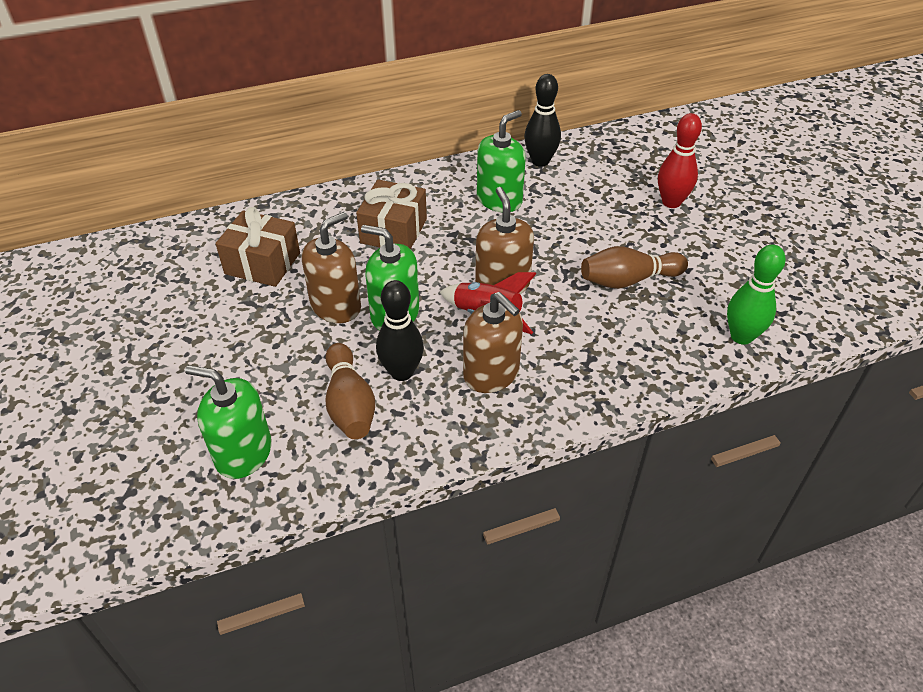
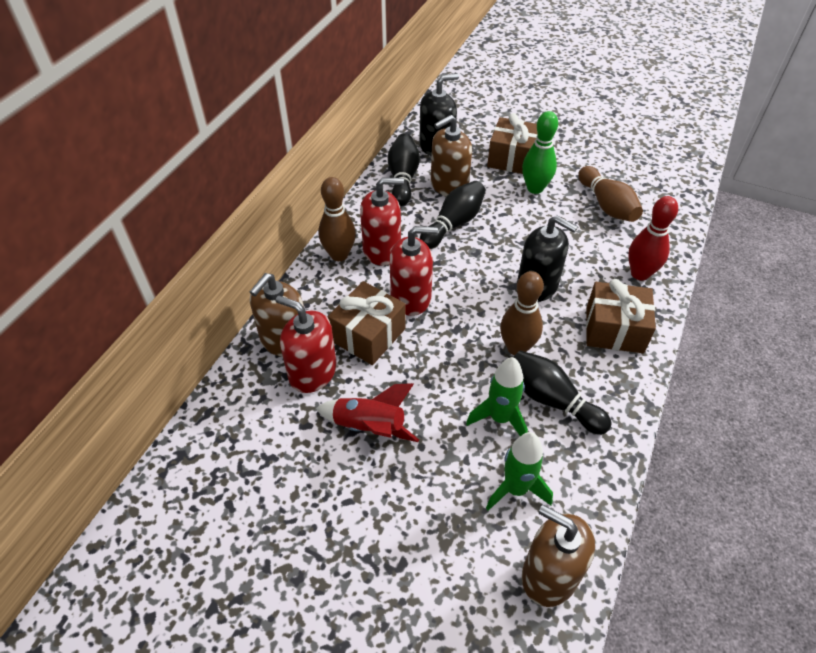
black bowling pin: [376,280,424,381] [524,74,561,167] = 2 -> [388,133,420,206] [420,181,486,249] [513,351,612,435] = 3
black soap dispenser: none = 0 -> [419,74,459,156] [517,216,578,302] = 2
brown bowling pin: [325,343,375,439] [581,246,688,289] = 2 -> [318,177,356,261] [500,271,544,355] [578,166,643,222] = 3
brown gift: [215,207,300,287] [356,179,427,249] = 2 -> [328,281,406,365] [487,113,538,174] [586,279,656,353] = 3
green rocket: none = 0 -> [466,357,528,436] [486,432,553,510] = 2
green soap dispenser: [185,365,272,479] [361,225,419,330] [477,110,526,212] = 3 -> none = 0
red soap dispenser: none = 0 -> [276,296,337,393] [360,177,404,266] [390,226,438,316] = 3

